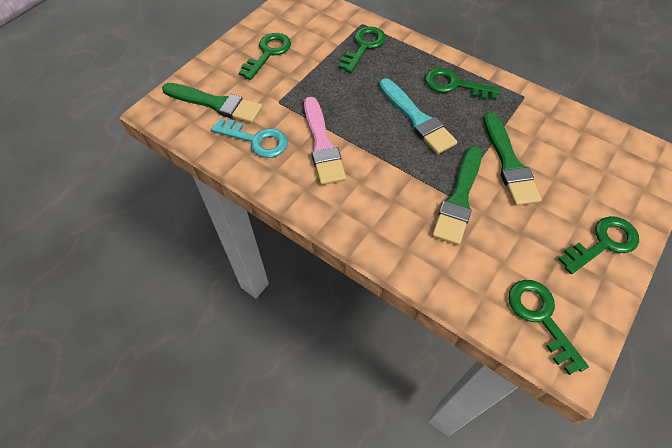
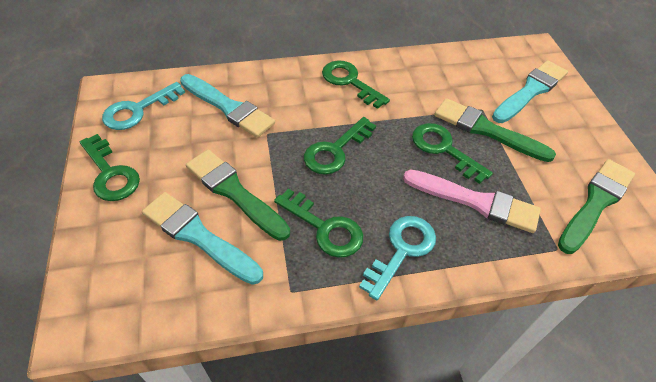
turquoise brush: [379,78,457,154] = 1 -> [142,192,263,285] [180,74,275,138] [492,60,568,123] = 3
turquoise key: [211,119,288,158] = 1 -> [102,82,185,130] [359,216,436,300] = 2

